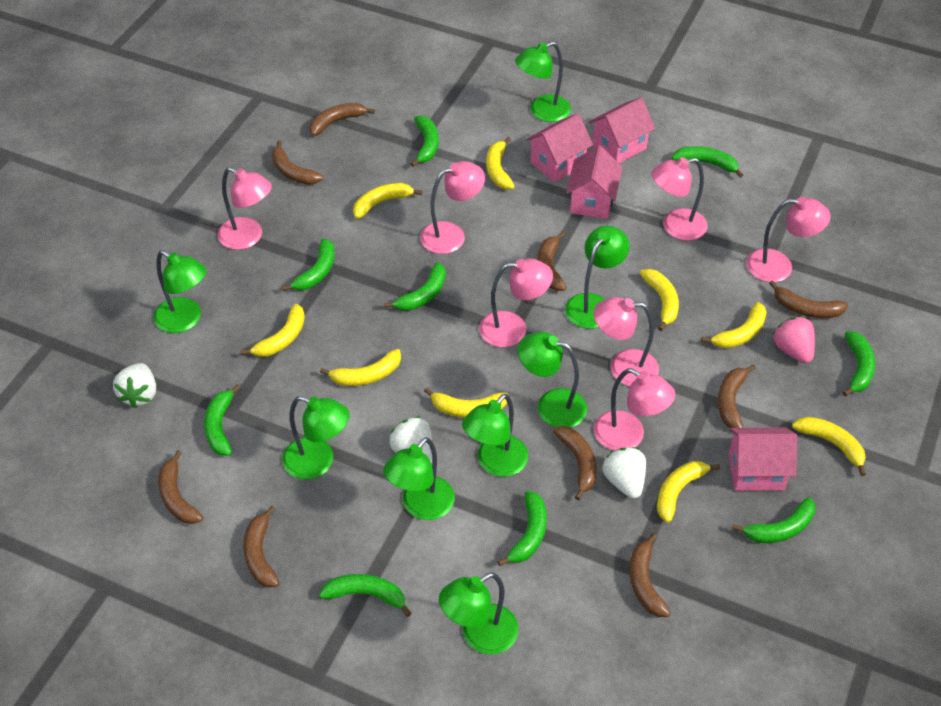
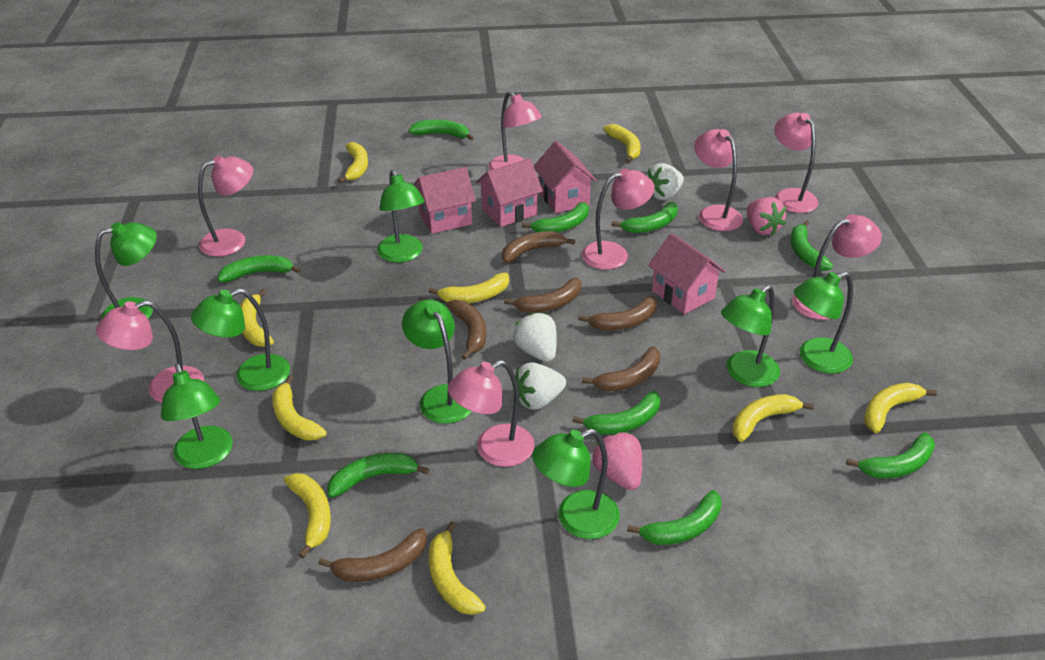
brown banana: [158,450,203,524] [243,506,280,588] [272,140,323,185] [310,103,375,136] [538,231,567,291] [553,426,597,500] [629,533,671,617] [718,364,756,428] [769,280,848,318] = 9 -> [318,528,427,582] [447,300,486,360] [502,231,575,263] [504,278,581,313] [578,296,657,331] [582,346,660,391] = 6
pink lamp: [217,167,272,250] [420,161,485,254] [479,258,553,347] [593,297,659,386] [594,368,675,451] [652,157,708,241] [746,197,831,282] = 7 -> [96,300,204,403] [198,155,253,257] [448,360,535,467] [489,91,542,170] [582,168,655,270] [694,129,743,231] [774,113,818,213] [792,214,882,320] = 8
pink strawberry: [772,317,815,363] = 1 -> [592,432,642,490] [747,197,786,235] = 2

